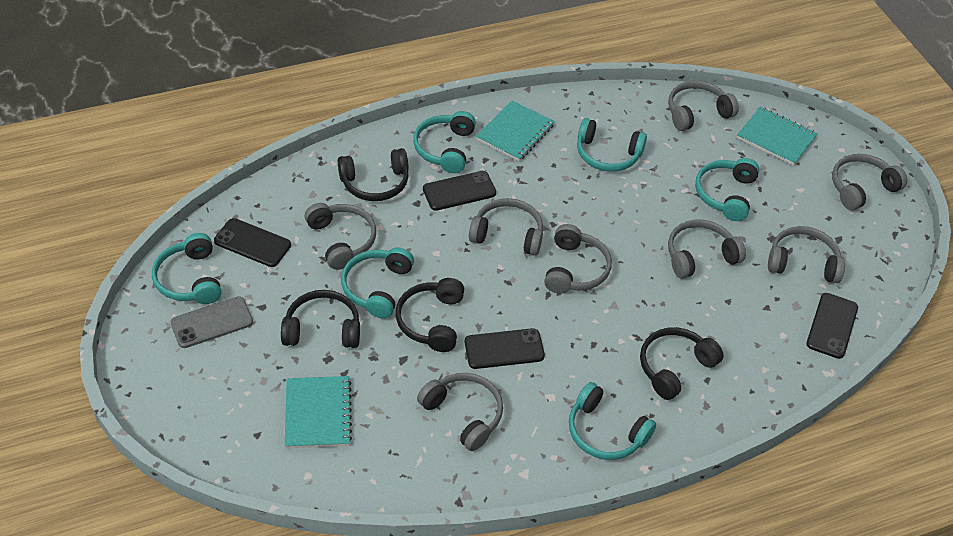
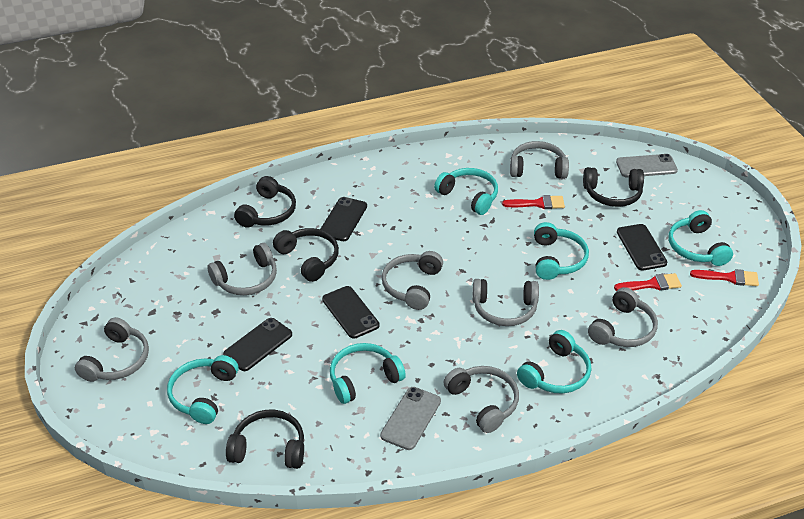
grey headphones: [305,203,376,270] [417,373,503,451] [469,198,543,256] [544,224,612,294] [668,81,739,131] [668,219,746,278] [768,226,845,283] [832,154,907,210] = 8 -> [75,317,149,382] [207,243,277,295] [382,251,443,310] [443,366,519,433] [473,279,539,326] [510,141,569,179] [588,287,658,347] = 7
grey phone: [170,296,253,348] = 1 -> [380,387,441,450] [616,154,678,178] = 2
red brush: none = 0 -> [502,195,565,209] [614,273,682,291] [690,269,759,286] = 3
turquoise notebook: [285,376,352,448] [476,100,555,161] [737,106,818,165] = 3 -> none = 0

